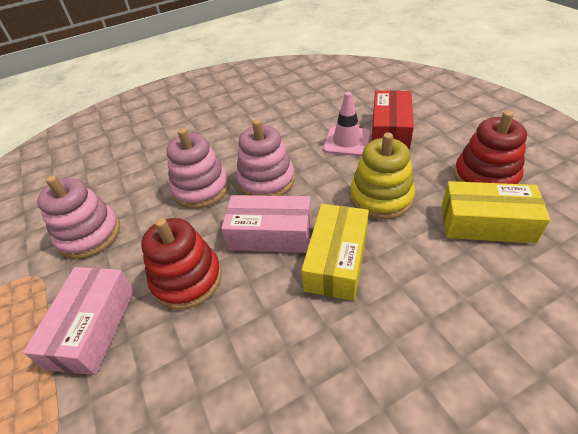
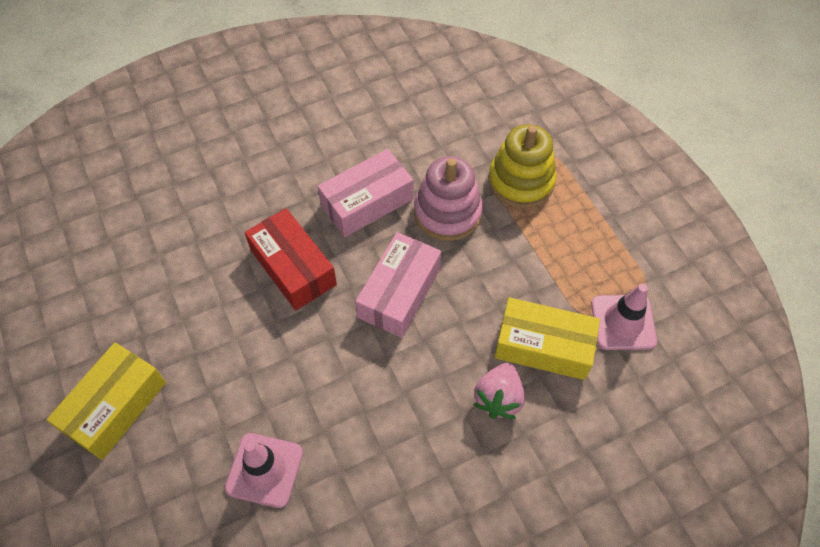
pink stacking toy: [37,175,120,259] [166,128,229,209] [236,119,295,196] = 3 -> [414,156,483,241] = 1
pink strawberry: none = 0 -> [474,363,525,419] = 1
pink traffic cone: [323,92,370,156] = 1 -> [225,433,303,508] [591,284,657,350] = 2
red stacking toy: [141,218,222,310] [454,111,527,184] = 2 -> none = 0

